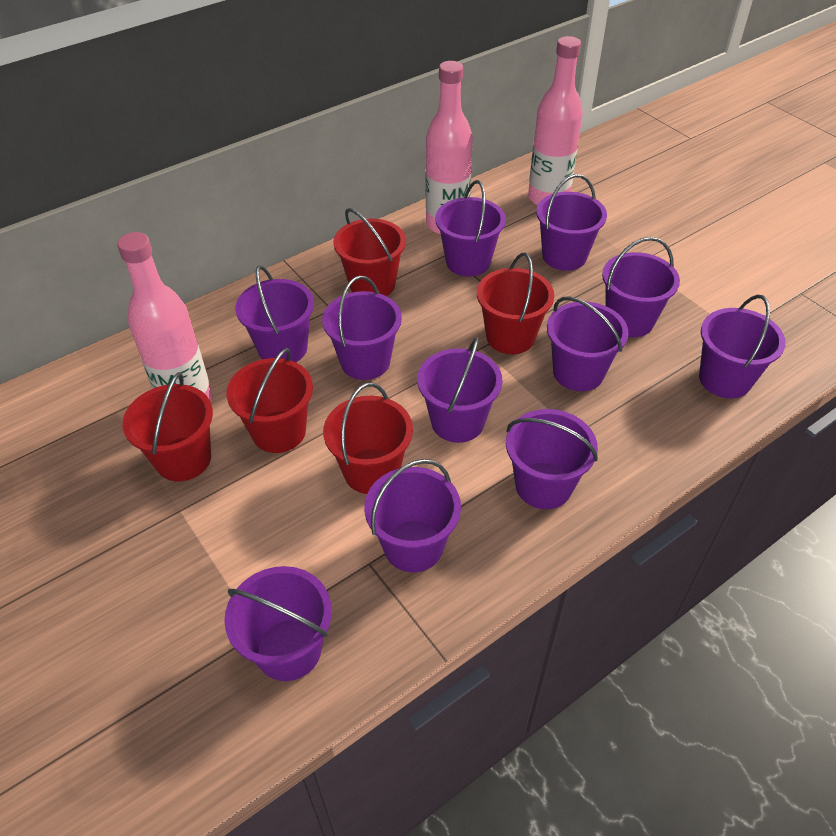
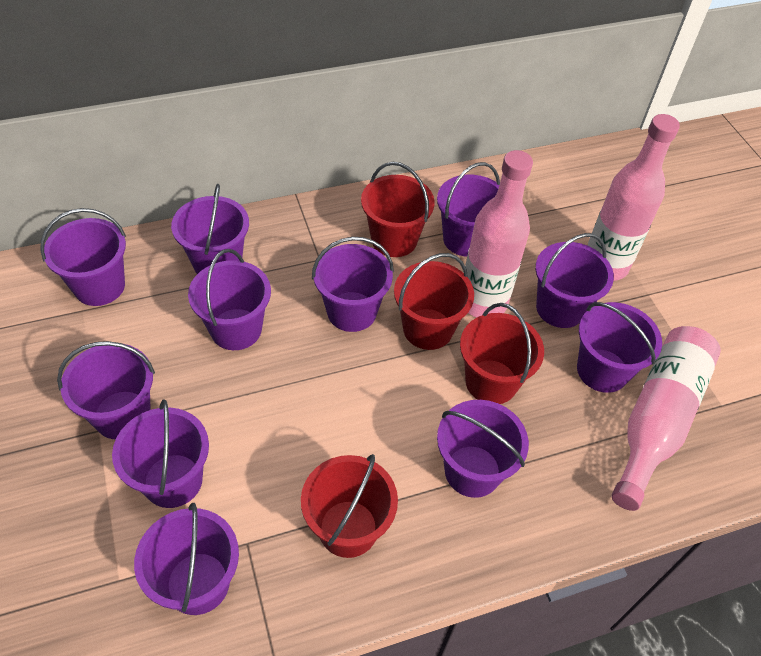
red bucket: [122,372,213,481] [226,348,313,453] [323,382,413,494] [333,208,406,296] [477,253,554,354] = 5 -> [301,454,398,558] [361,162,435,257] [394,253,474,350] [460,303,544,404] = 4

